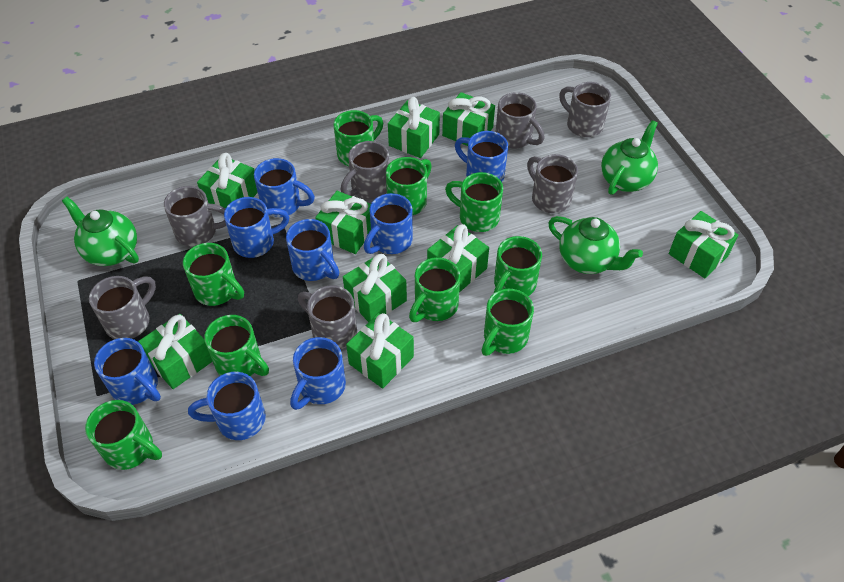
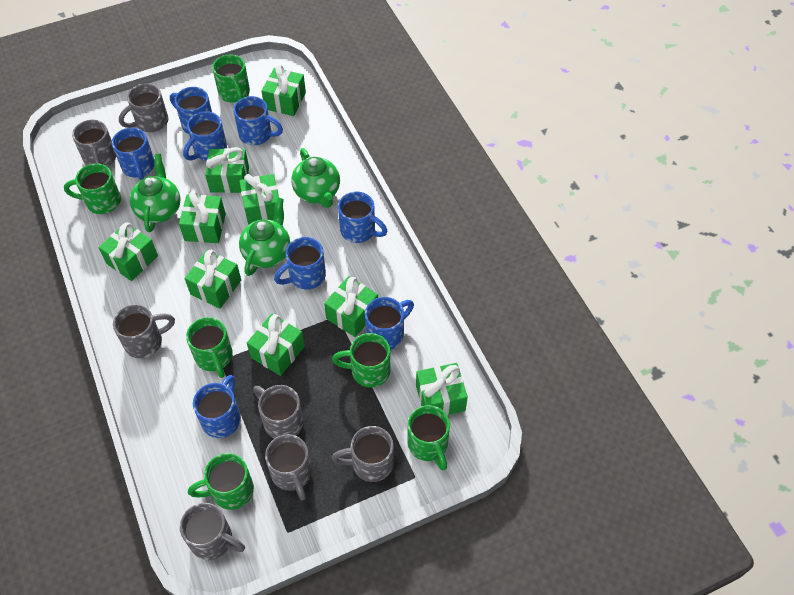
green mug: [85,400,162,470] [183,243,244,306] [204,315,269,376] [334,110,383,166] [386,157,432,215] [409,257,460,322] [445,172,503,232] [482,289,534,356] [494,236,542,296] = 9 -> [64,163,121,214] [186,317,233,378] [188,453,254,510] [212,54,250,103] [332,333,390,387] [407,405,450,470] = 6

